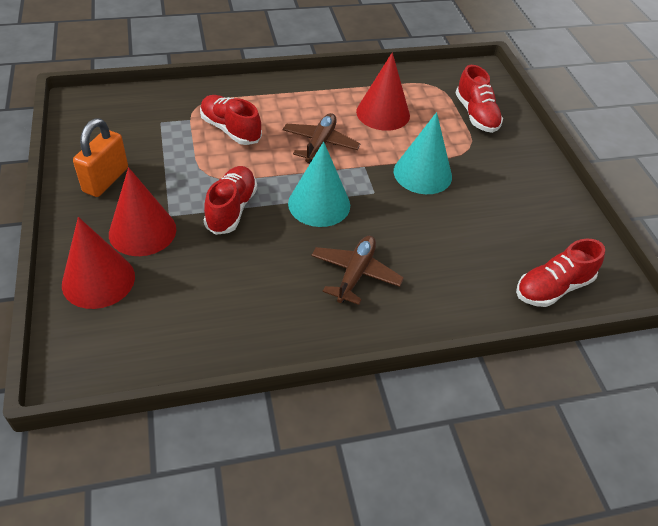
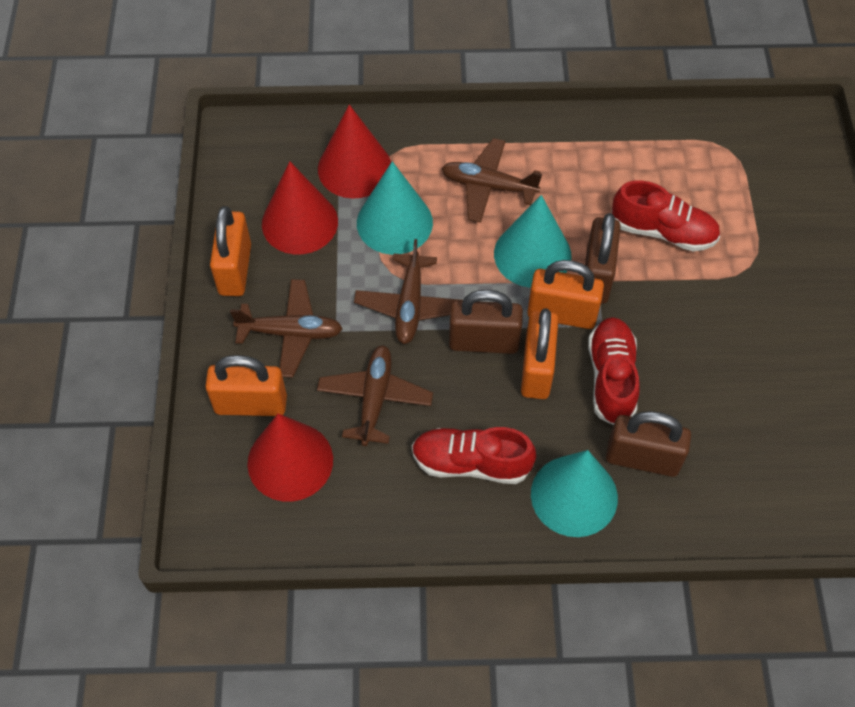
brown padlock: none = 0 -> [449,290,523,354] [585,213,621,304] [606,411,691,477] = 3
brown plane: [282,113,360,164] [311,236,404,305] = 2 -> [230,279,343,378] [317,345,433,446] [354,239,463,344] [441,138,542,222] = 4
orange padlock: [73,118,128,197] = 1 -> [205,355,287,416] [210,206,251,296] [521,308,559,399] [527,260,604,329] = 4
red shoe: [200,95,262,145] [204,166,257,235] [455,65,503,133] [516,239,605,307] = 4 -> [412,427,536,484] [588,317,640,425] [611,180,720,251] = 3
turquoise cone: [288,142,350,227] [394,112,452,194] = 2 -> [357,161,433,255] [494,195,572,288] [531,450,618,537] = 3

